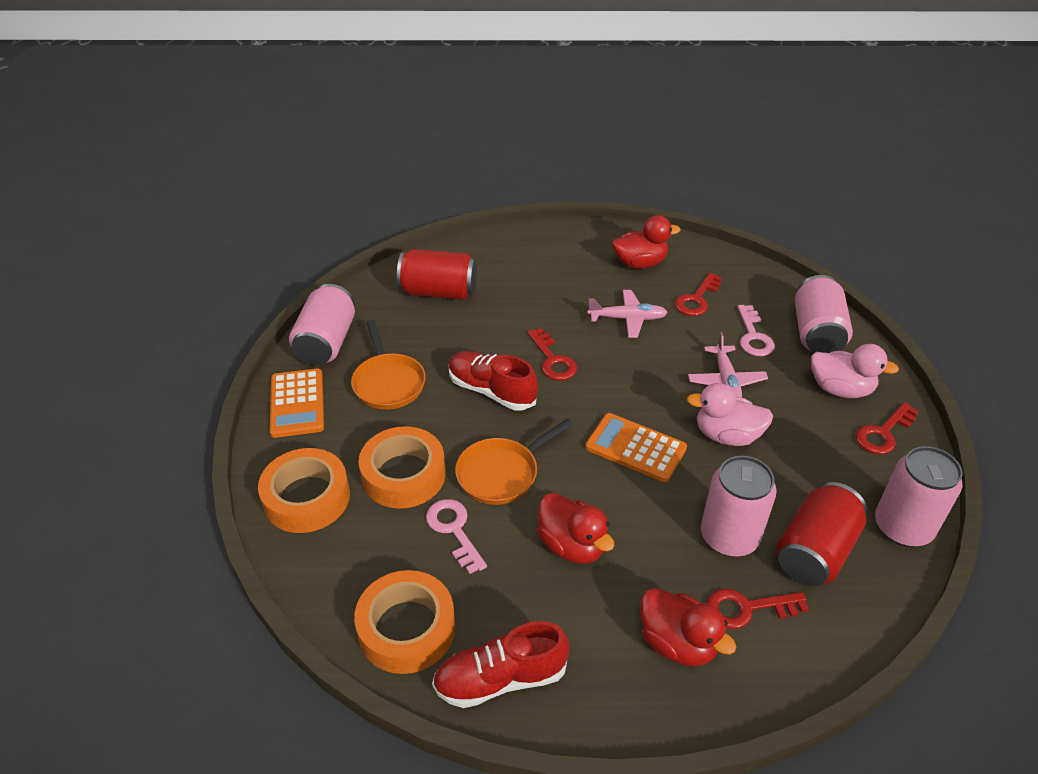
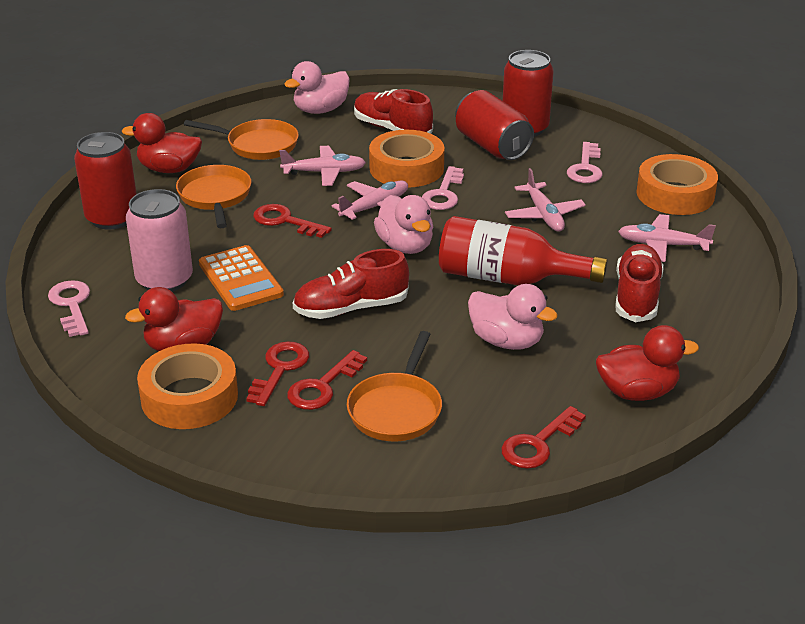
orange calculator: [270,369,324,438] [585,413,687,482] = 2 -> [199,245,284,311] = 1
orange pan: [351,320,426,410] [455,419,573,505] = 2 -> [176,165,252,228] [184,119,299,160] [347,331,442,441] = 3
pink can: [289,284,355,365] [701,456,777,557] [795,275,853,353] [875,446,963,547] = 4 -> [126,189,193,292] = 1
pink duck: [687,383,773,446] [811,344,899,398] = 2 -> [284,61,350,114] [374,195,433,254] [468,284,558,350] = 3
pink key: [426,499,487,574] [738,305,775,356] = 2 -> [48,280,90,337] [422,166,464,210] [567,142,603,183] = 3
pink plane: [588,290,668,338] [688,332,768,397] = 2 -> [279,146,366,186] [332,180,408,220] [505,168,586,232] [618,214,716,262] = 4
red bottle: none = 0 -> [439,216,607,286] = 1
red can: [397,249,477,300] [776,482,867,586] = 2 -> [74,132,137,230] [455,90,534,160] [503,50,554,137] = 3
red shoe: [432,621,569,708] [448,351,538,410] = 2 -> [293,249,409,319] [354,89,433,134] [616,244,664,322] = 3

